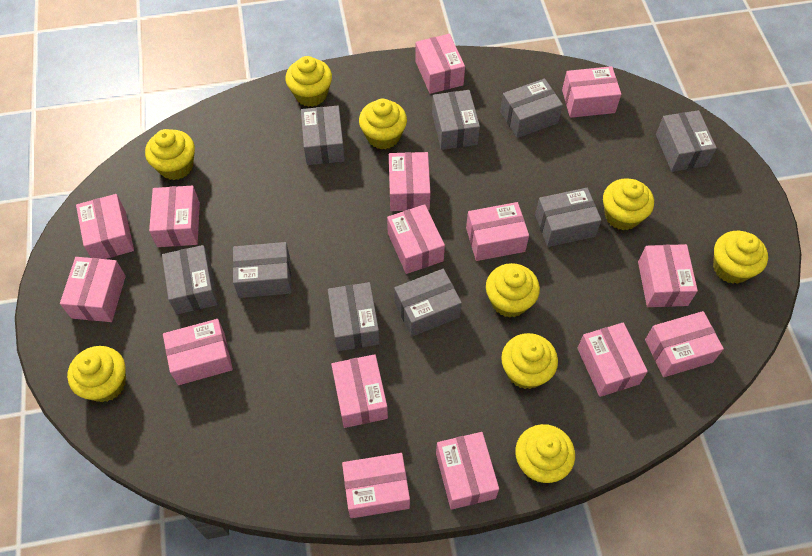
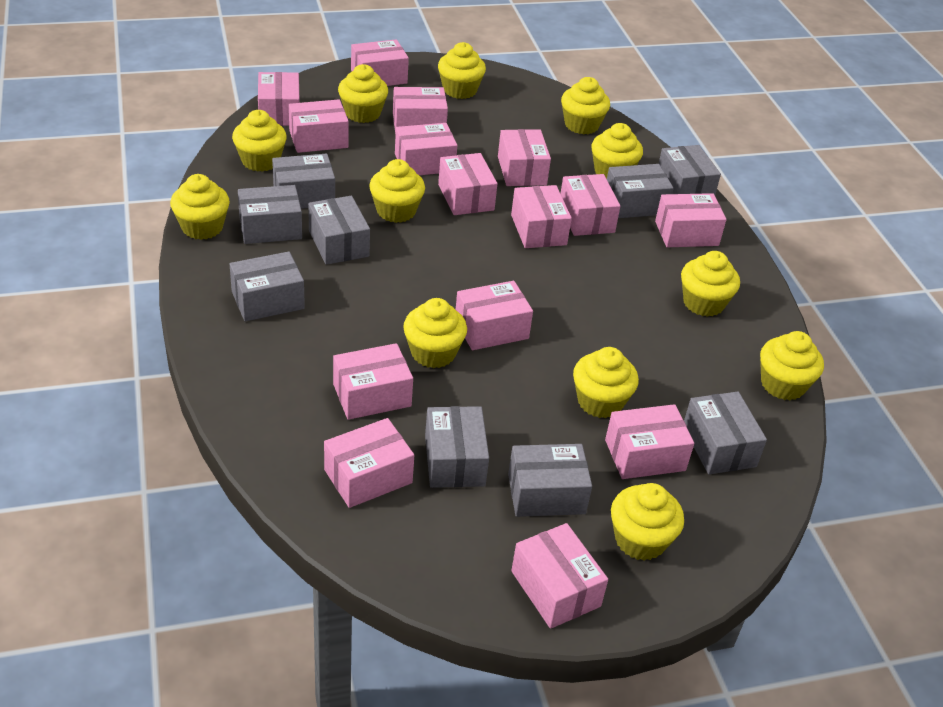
yellow cupcake: [67,346,126,402] [145,129,195,180] [285,56,332,107] [359,99,407,150] [486,263,540,318] [501,333,558,389] [515,424,575,483] [603,178,654,230] [713,231,768,284] = 9 -> [170,174,230,240] [232,110,287,172] [338,64,388,123] [369,159,425,223] [403,298,467,368] [438,42,486,99] [561,77,610,134] [573,347,639,418] [591,123,643,179] [611,483,684,561] [681,251,740,317] [760,331,824,400] = 12

